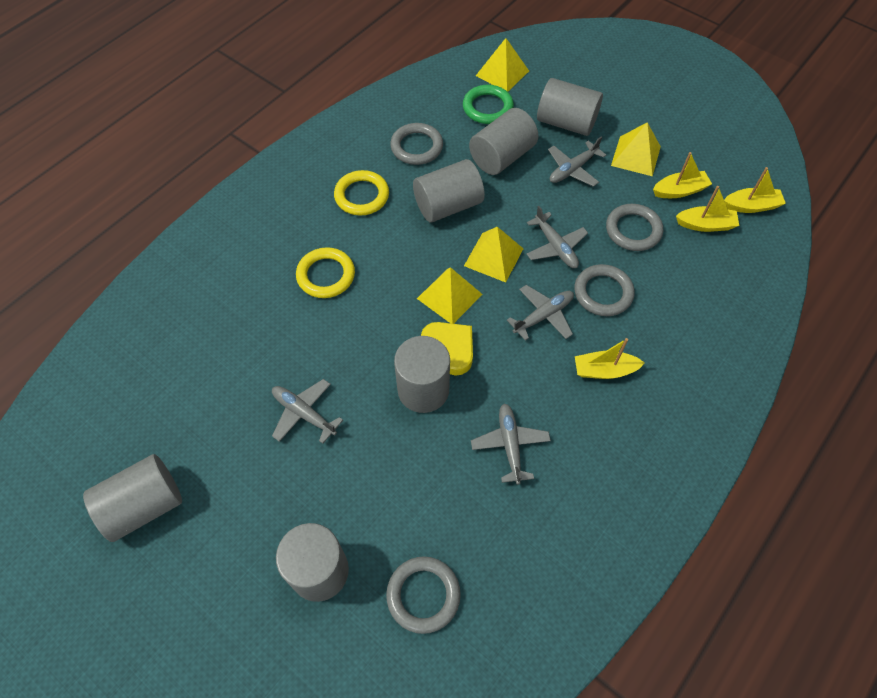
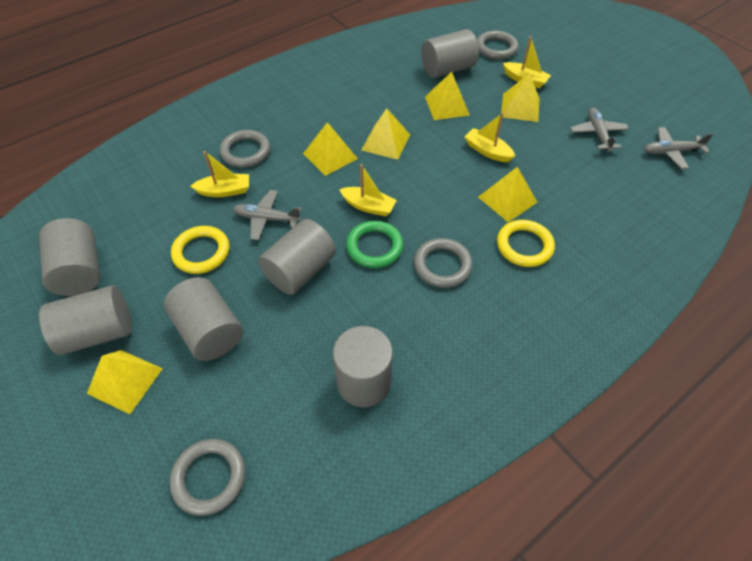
grey plane: [272,379,343,444] [471,403,551,485] [507,285,574,341] [526,206,588,268] [548,137,606,187] = 5 -> [233,190,302,240] [570,108,629,152] [644,127,713,169] = 3
yellow heart: [421,322,473,376] = 1 -> none = 0
yellow pyramid: [417,267,483,324] [464,227,523,282] [476,38,529,92] [611,122,661,176] = 4 -> [87,350,163,414] [303,122,358,176] [362,108,410,160] [425,72,470,120] [478,167,538,222] [501,73,540,122] = 6

